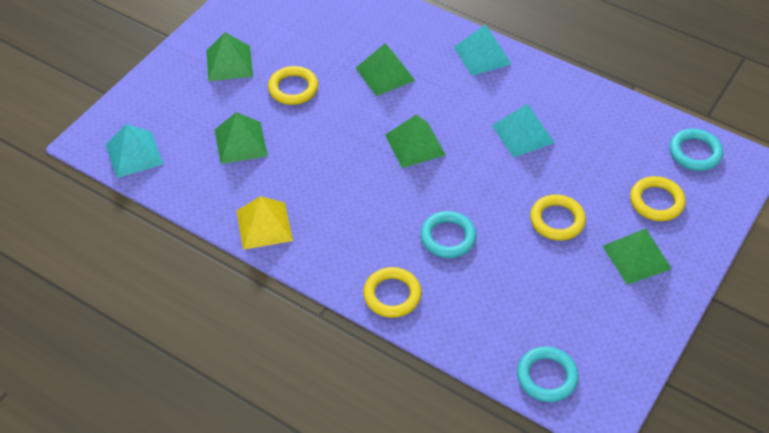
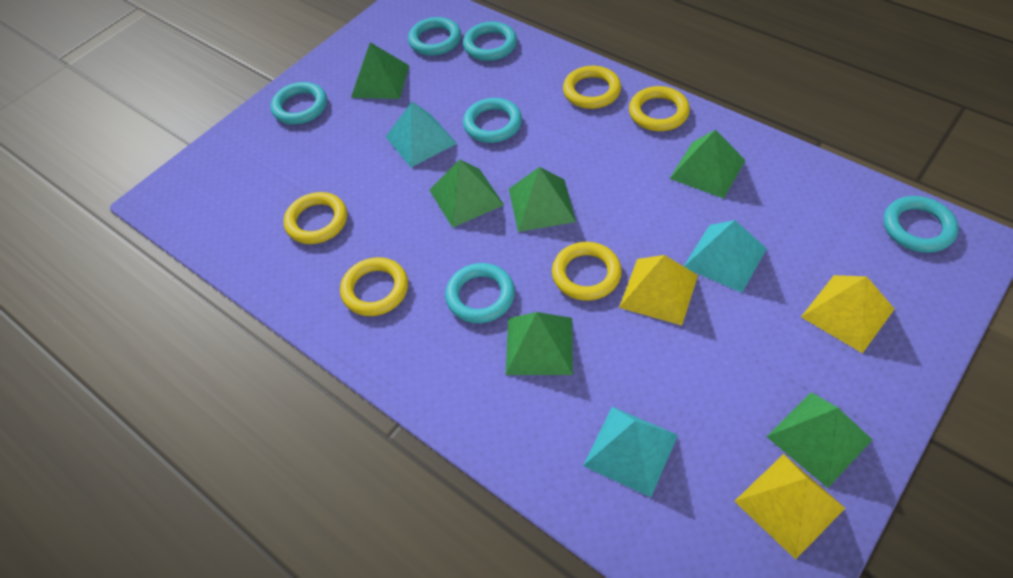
green pyramid: [206,32,253,81] [215,112,268,164] [356,43,415,96] [385,115,446,168] [602,228,672,285] = 5 -> [351,42,409,99] [429,159,504,228] [506,312,573,375] [509,167,576,232] [669,130,746,199] [767,392,872,488] = 6
turquoise ring: [420,211,476,258] [517,347,579,402] [670,129,723,171] = 3 -> [271,82,327,125] [408,17,461,56] [445,263,515,323] [463,22,517,61] [463,98,522,143] [883,196,958,253] = 6
yellow pyramid: [236,196,293,250] = 1 -> [619,255,698,326] [734,454,845,559] [801,275,894,353] = 3
yellow ring: [268,66,318,105] [363,267,422,318] [530,194,586,241] [630,176,686,221] = 4 -> [284,192,347,244] [340,257,408,316] [552,242,622,301] [563,66,621,109] [629,86,690,131] = 5

